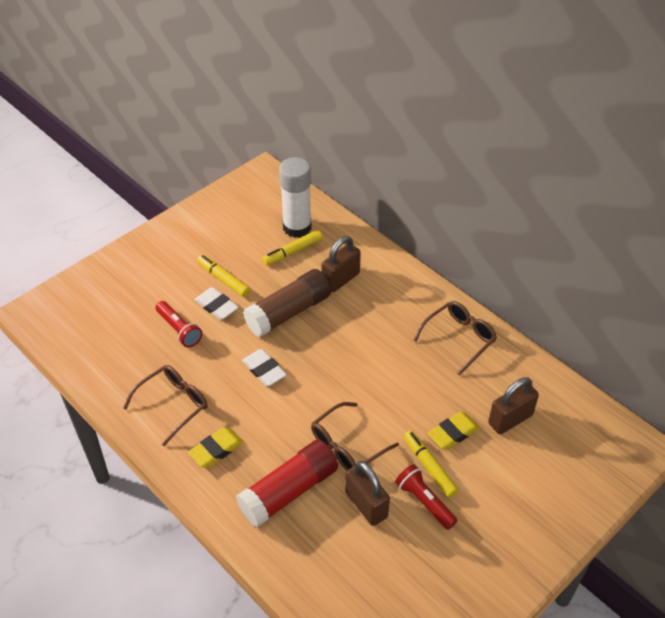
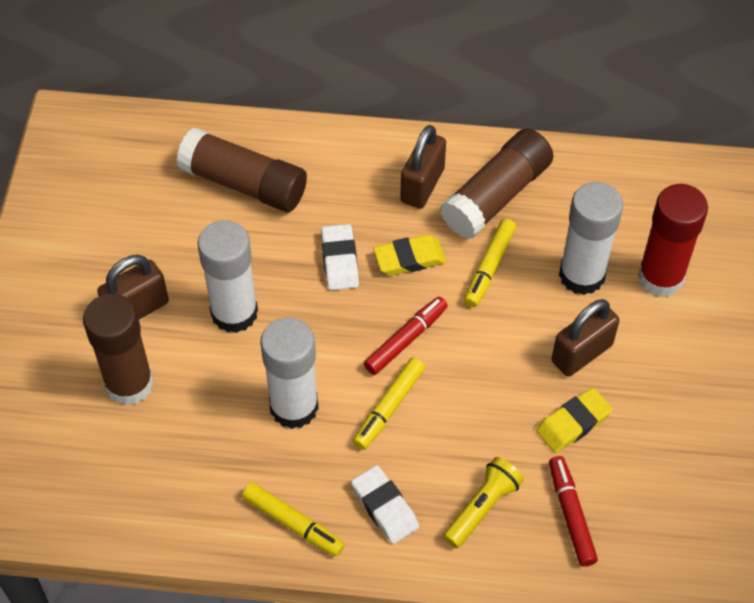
brown glasses: [123,365,208,446] [311,402,399,471] [413,301,497,375] = 3 -> none = 0
brown glue stick: [243,269,331,337] = 1 -> [83,294,154,406] [176,128,307,212] [440,128,554,239] = 3
red flashlight: [156,301,202,347] [395,464,458,530] = 2 -> none = 0
red marker: none = 0 -> [364,297,448,375] [549,456,598,567] = 2
white glue stick: [279,157,311,238] = 1 -> [197,220,258,333] [260,317,319,429] [559,182,623,295] = 3
yellow flashlight: none = 0 -> [443,457,524,548] = 1

